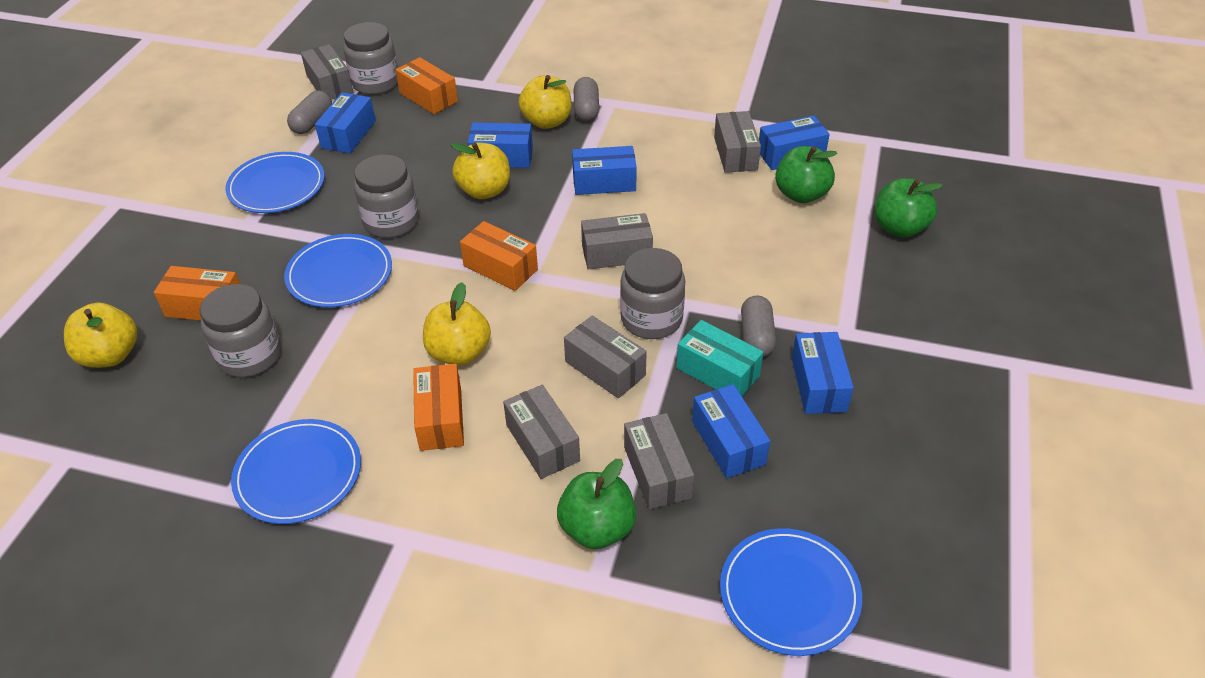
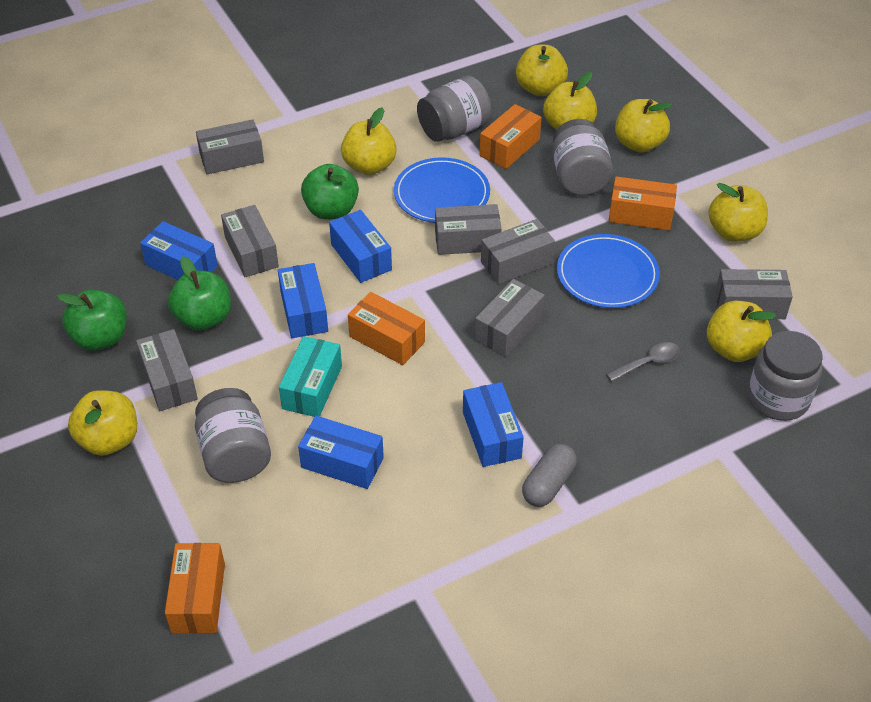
blue box: [315,92,376,154] [468,123,533,168] [572,146,637,195] [692,384,770,478] [759,116,830,170] [792,332,854,414] = 6 -> [140,221,218,280] [278,263,328,338] [298,416,384,489] [329,210,392,283] [463,382,524,467] = 5
blue plate: [225,152,325,213] [231,419,361,524] [284,234,392,307] [720,528,862,656] = 4 -> [394,157,490,223] [557,234,660,308] = 2
grey box: [301,44,354,100] [503,385,580,479] [564,315,647,398] [581,213,653,269] [624,413,694,510] [714,111,761,173] = 6 -> [136,329,198,411] [196,119,264,174] [221,205,279,277] [435,204,502,255] [475,279,545,357] [481,219,555,285] [715,269,793,319] = 7
grey capsule: [287,90,332,134] [574,77,599,121] [741,296,776,357] = 3 -> [522,444,577,507] = 1
grey spoon: none = 0 -> [606,342,680,382] = 1
yellow apple: [64,302,137,368] [423,282,491,365] [451,142,510,199] [518,75,572,129] = 4 -> [68,390,137,456] [341,107,397,175] [516,45,568,96] [543,72,597,130] [615,99,672,153] [707,301,776,362] [709,183,768,242] = 7

